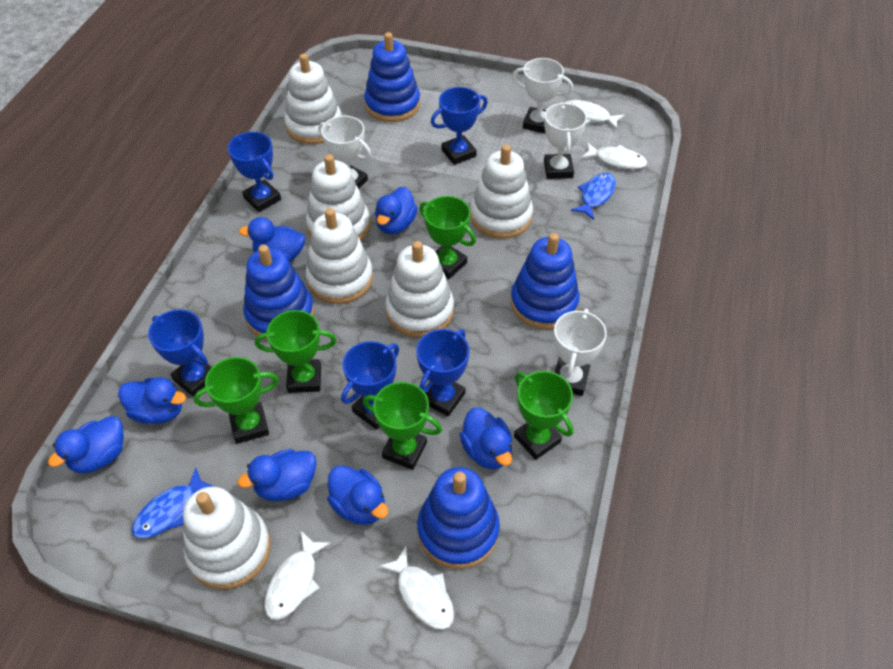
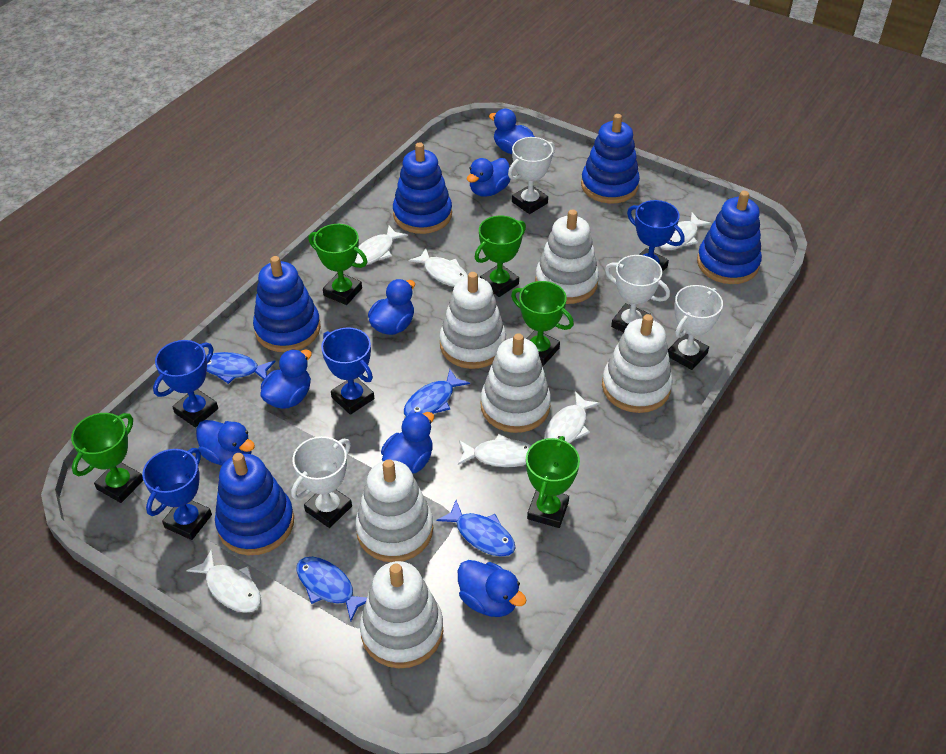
blue fish: [132,467,215,539] [571,172,616,220] = 2 -> [206,352,276,384] [297,557,367,621] [404,369,470,416] [437,500,516,557] = 4
blue stacking toy: [243,245,314,340] [364,32,420,122] [417,467,500,569] [511,233,580,329] = 4 -> [215,453,294,555] [253,256,321,352] [393,142,452,234] [581,114,640,204] [697,191,762,284] = 5
blue trophy: [148,309,212,397] [228,132,281,212] [341,341,399,430] [416,329,469,417] [431,87,488,165] = 5 -> [142,448,212,540] [153,340,218,427] [321,328,374,415] [627,200,685,272] = 4
white fish: [265,531,331,620] [379,547,454,630] [565,100,625,129] [581,142,647,169] = 4 -> [186,549,261,613] [355,225,408,265] [408,248,468,287] [458,434,531,467] [544,391,600,443] [660,213,711,250] = 6

